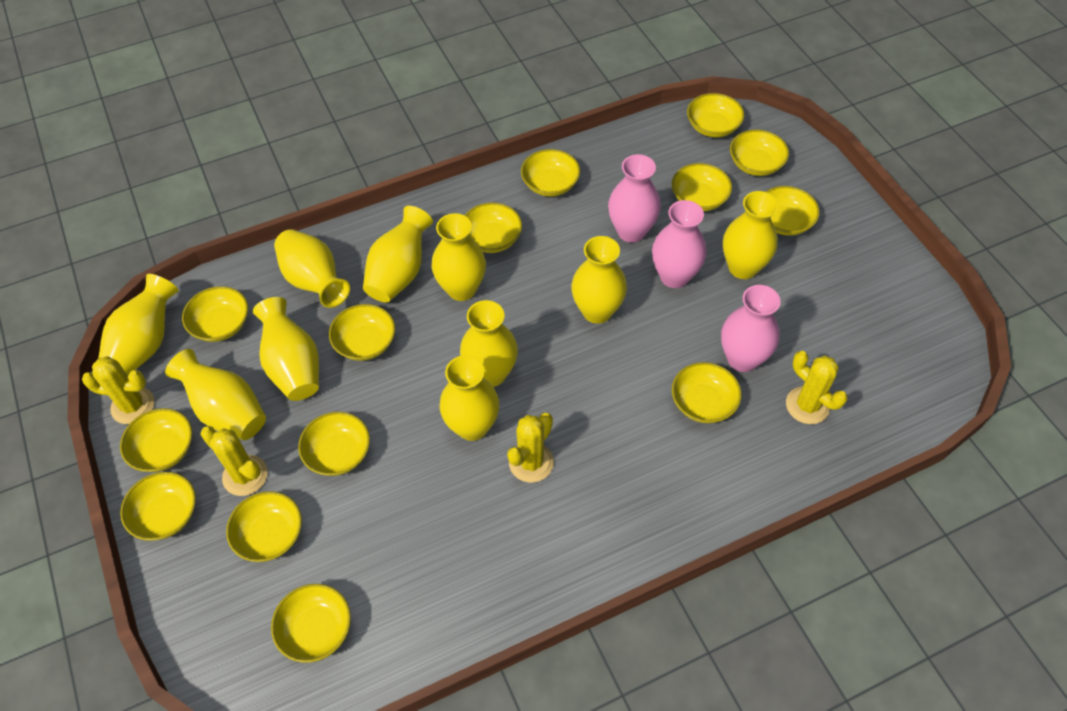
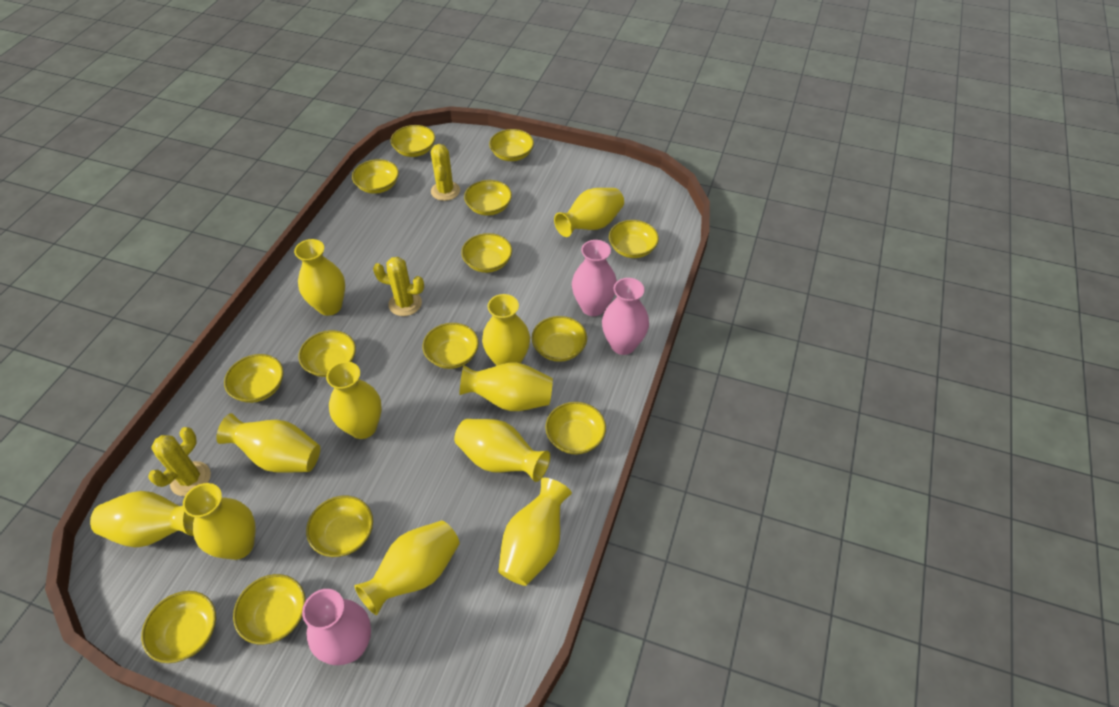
yellow cactus: [82,356,154,424] [200,426,268,496] [507,413,554,483] [786,351,848,424] = 4 -> [148,427,211,496] [373,257,424,316] [431,144,460,201] = 3
yellow vase: [98,274,179,375] [165,349,266,440] [253,297,319,401] [274,229,350,308] [363,206,433,302] [432,213,486,301] [439,355,499,441] [460,300,518,387] [571,236,627,324] [723,191,779,279] = 10 -> [90,491,194,547] [183,483,255,560] [216,413,320,473] [294,239,345,316] [326,361,382,439] [355,521,459,615] [454,419,550,482] [459,362,553,411] [482,294,530,366] [498,478,572,586] [554,188,624,237] = 11

